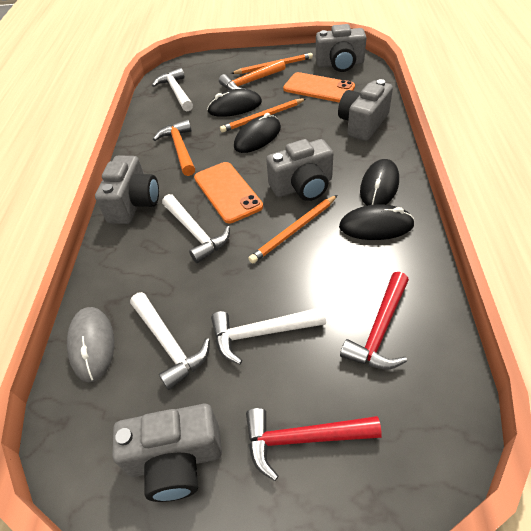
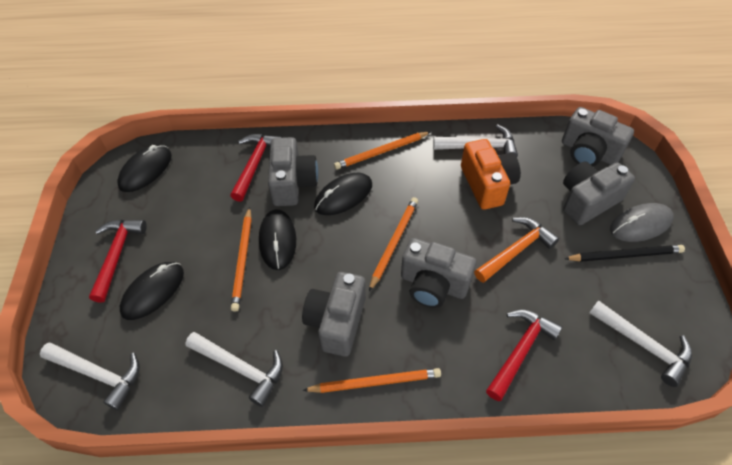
black pencil: none = 0 -> [564,245,685,262] = 1
orange camera: none = 0 -> [461,139,521,210] = 1
orange hammer: [153,119,195,176] [219,59,286,90] = 2 -> [474,217,559,283] = 1
orange pencil: [220,98,306,133] [231,53,313,74] [248,195,337,264] = 3 -> [231,207,252,312] [302,368,441,393] [334,132,430,170] [369,197,418,291] = 4
orange phone: [194,162,263,223] [283,72,355,103] = 2 -> none = 0
red hammer: [246,408,382,481] [340,272,409,370] = 2 -> [89,220,147,303] [230,134,282,202] [486,309,563,401] = 3

